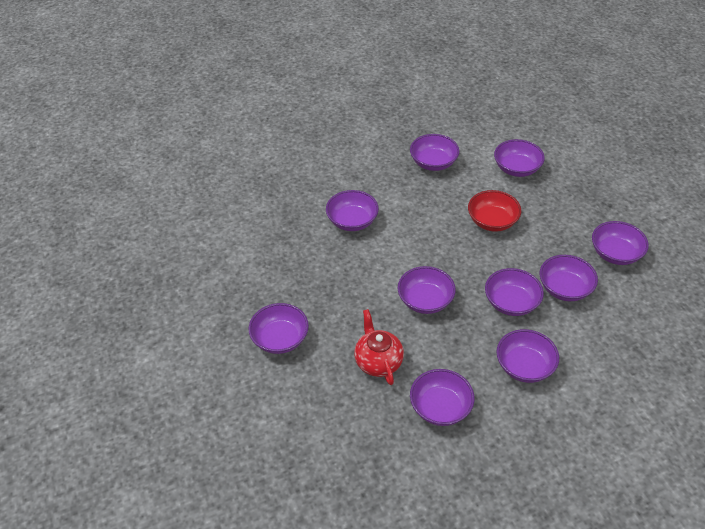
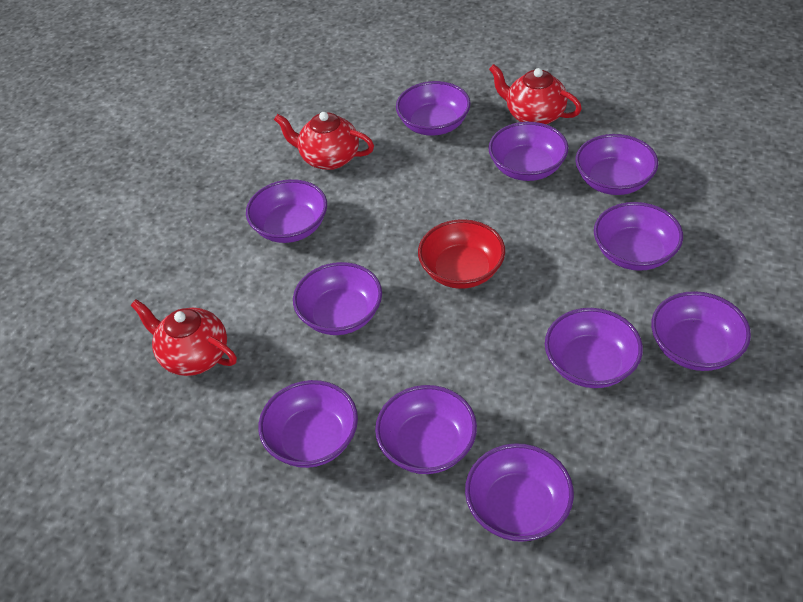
purple bowl: [249,303,309,354] [326,190,379,231] [398,266,456,314] [410,134,459,171] [410,369,475,426] [485,268,544,316] [494,139,545,177] [497,329,559,383] [540,255,598,301] [592,221,649,265] = 10 -> [246,179,327,243] [258,380,358,468] [293,262,382,335] [375,385,477,474] [396,81,471,136] [465,443,574,542] [488,122,569,181] [545,308,643,388] [575,134,658,195] [594,202,683,271] [651,291,751,371] = 11
red teapot: [354,309,404,385] = 1 -> [130,299,237,376] [274,112,374,170] [489,64,582,124] = 3

